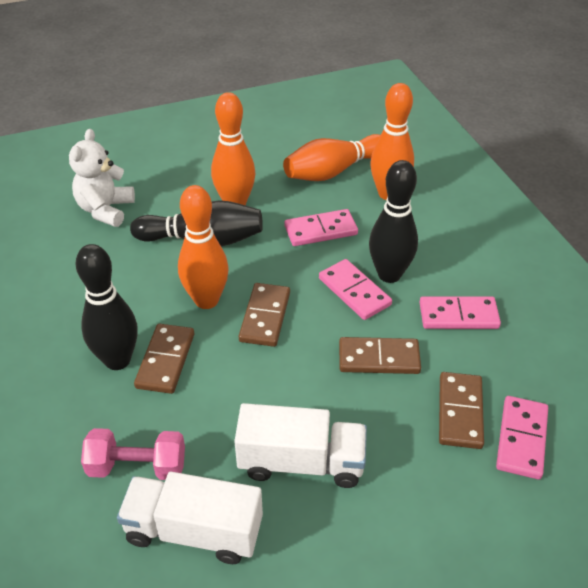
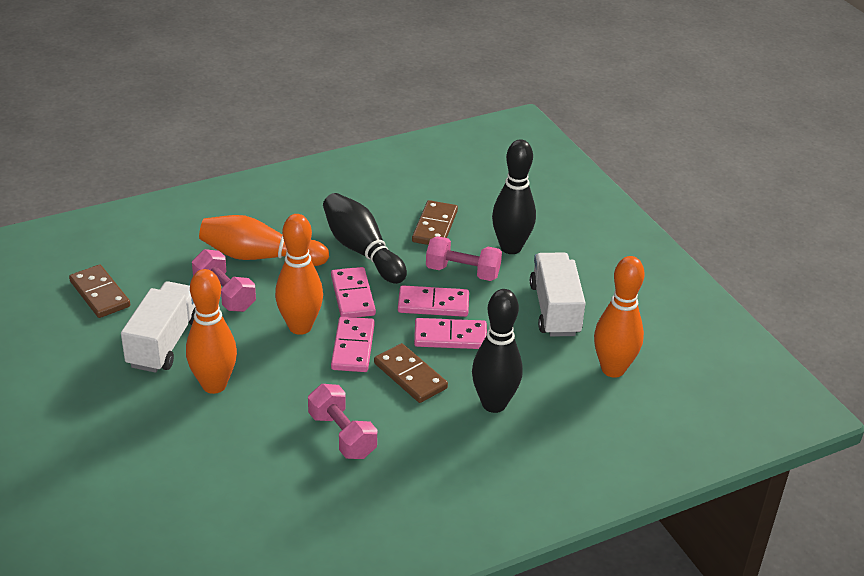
brown domino: [134,324,194,394] [239,283,290,347] [339,337,421,374] [439,372,484,449] = 4 -> [69,265,130,318] [374,343,448,403] [412,200,458,245] = 3
pink dumbbell: [81,428,185,480] = 1 -> [192,249,256,312] [308,384,377,459] [426,236,502,281] = 3
white teddy bear: [69,129,135,227] = 1 -> none = 0

